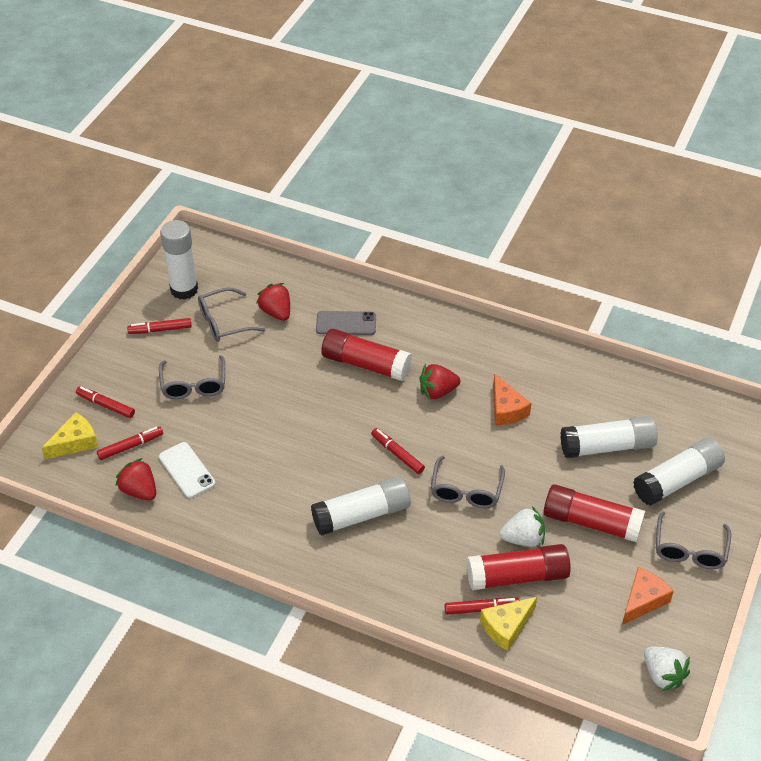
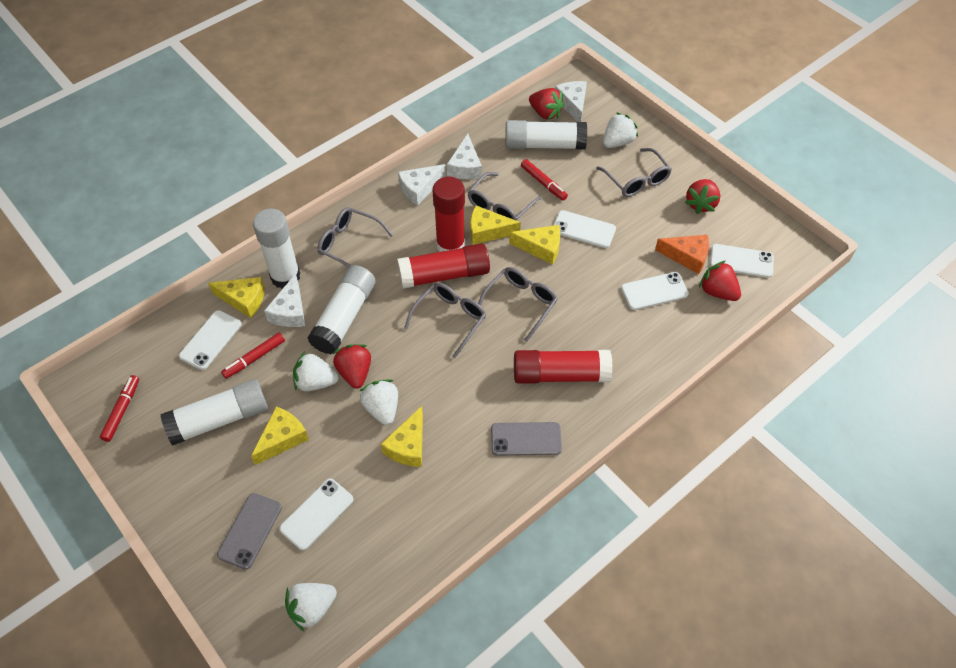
grey glasses: [159,355,225,399] [198,287,265,342] [431,456,505,508] [656,512,731,569] = 4 -> [318,207,393,267] [404,283,486,359] [467,172,542,221] [478,267,558,342] [596,148,672,197] = 5
grey phone: [316,311,376,335] = 1 -> [217,493,282,570] [491,422,562,456] = 2
orange cheese: [493,374,531,425] [622,567,674,625] = 2 -> [655,235,709,274] = 1
red marker: [76,386,135,418] [97,426,163,460] [127,318,192,334] [371,428,425,474] [445,598,520,615] = 5 -> [100,375,139,442] [221,333,285,379] [521,159,568,201] = 3
red strawberry: [116,458,156,501] [256,283,290,321] [420,364,460,400] = 3 -> [333,344,371,389] [529,88,564,120] [685,179,720,214] [699,260,741,301] = 4
white cheese: none = 0 -> [264,274,305,327] [398,164,446,206] [447,134,482,179] [555,81,587,122] = 4
white phone: [159,442,216,498] = 1 -> [179,310,242,370] [279,479,353,550] [553,210,616,248] [621,272,689,310] [710,244,774,278] = 5
white strawberry: [500,506,545,547] [644,646,690,691] = 2 -> [285,583,337,631] [293,352,339,391] [359,380,398,425] [603,112,638,148] = 4
yellow cheese: [42,412,98,459] [480,597,537,651] = 2 -> [208,277,265,318] [251,407,309,465] [381,406,423,467] [470,206,521,245] [509,225,560,265] = 5

